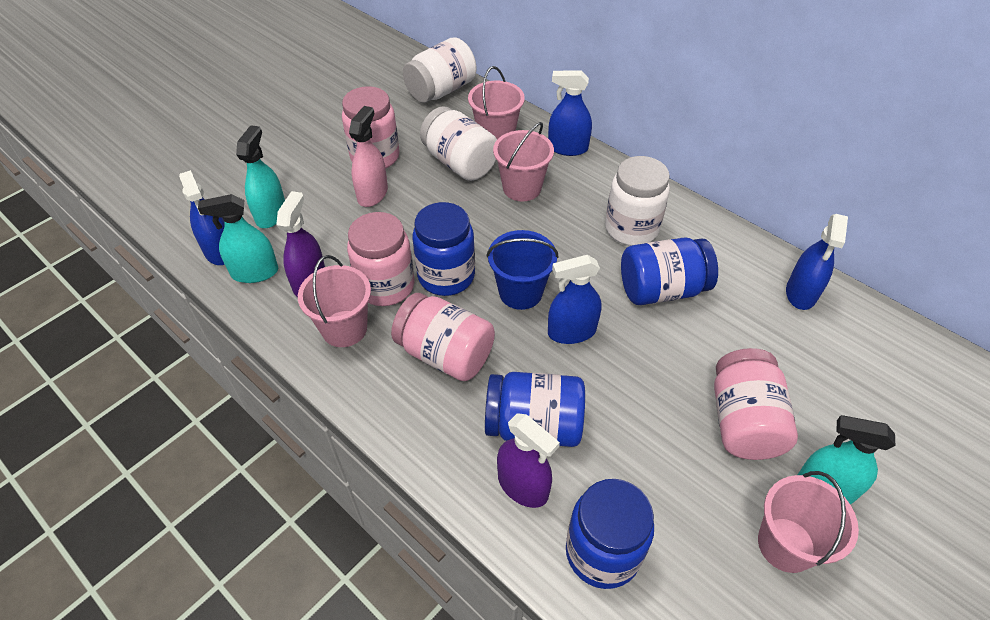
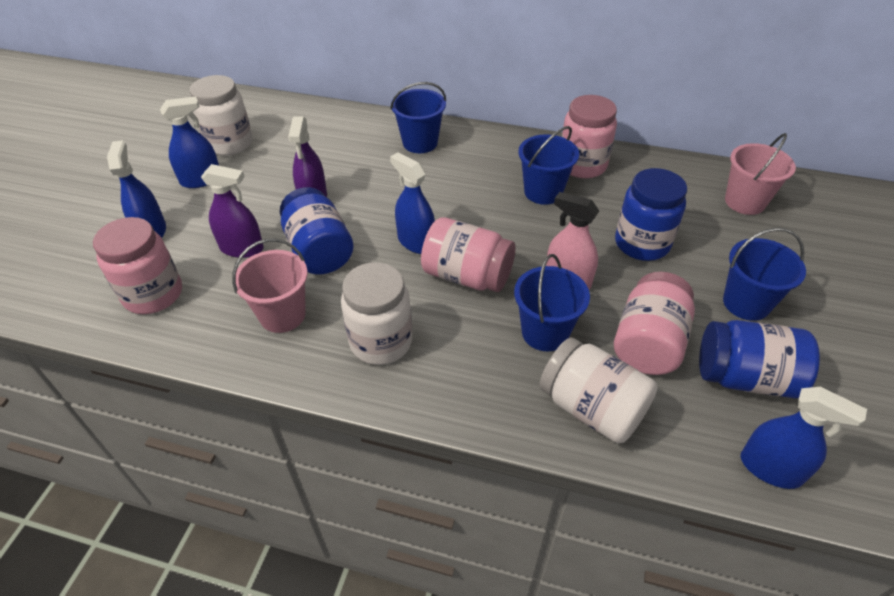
blue bucket: [486,230,558,310] = 1 -> [390,82,446,153] [514,254,590,351] [518,126,579,205] [723,228,806,321] = 4
blue jar: [412,202,475,296] [485,372,585,447] [566,479,654,589] [621,237,718,305] = 4 -> [280,187,354,274] [615,168,687,261] [699,320,820,398] = 3
pink bucket: [298,255,371,347] [468,66,525,139] [493,122,554,201] [758,471,859,573] = 4 -> [232,239,308,333] [725,133,796,215] = 2
turquoise spray bottle: [198,194,278,283] [236,125,285,228] [797,415,895,504] = 3 -> none = 0

